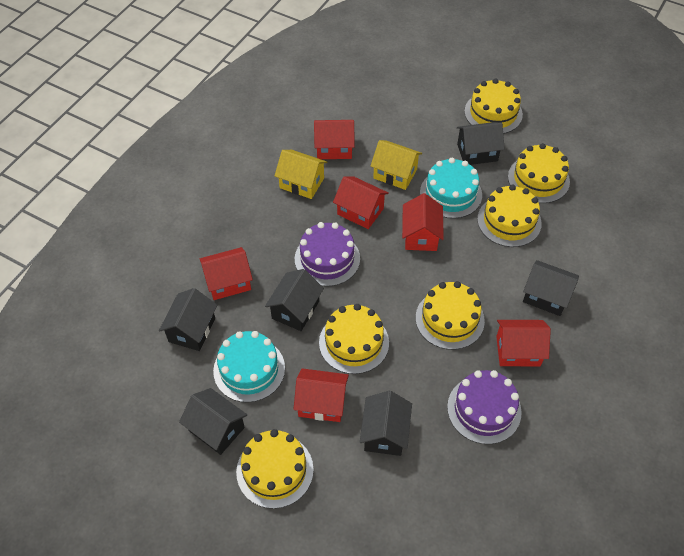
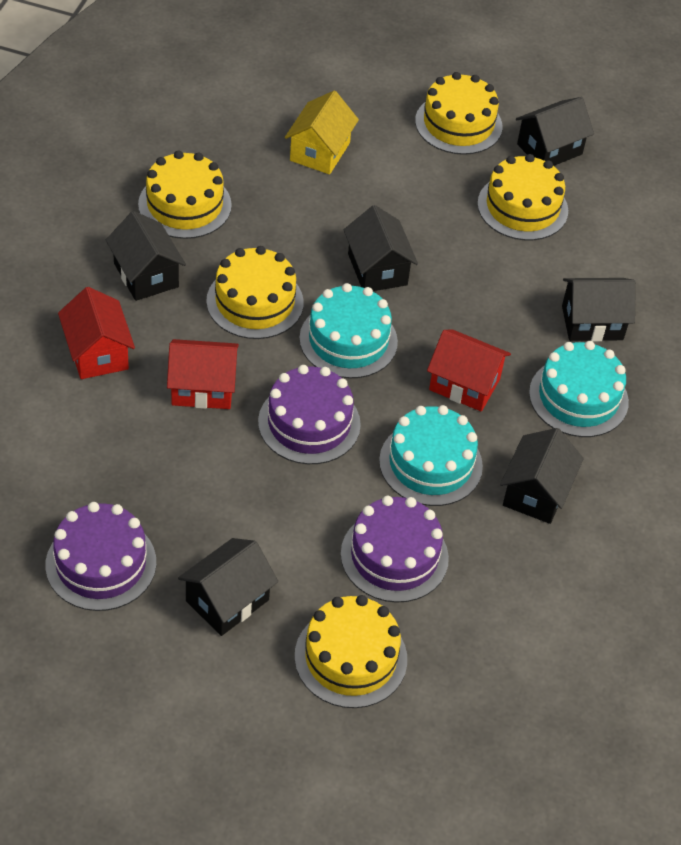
purple cake: [295,222,360,286] [447,370,522,444] = 2 -> [45,502,156,611] [258,365,361,464] [341,496,449,603] = 3
red house: [200,247,253,300] [294,368,349,422] [314,120,355,159] [333,176,389,229] [402,193,444,251] [496,320,551,366] = 6 -> [58,287,135,379] [167,339,239,409] [427,329,511,412] = 3
turquoise cake: [213,331,285,403] [420,158,482,219] = 2 -> [299,283,398,379] [379,405,483,506] [529,341,629,437] = 3
yellow cake: [236,429,314,509] [319,304,389,374] [416,281,485,350] [464,79,523,134] [477,184,542,247] [508,143,570,203] = 6 -> [138,151,232,239] [206,246,304,339] [295,595,407,708] [415,72,502,155] [477,154,568,240] = 5
yellow house: [275,150,327,199] [370,140,422,190] = 2 -> [285,91,359,174] = 1

